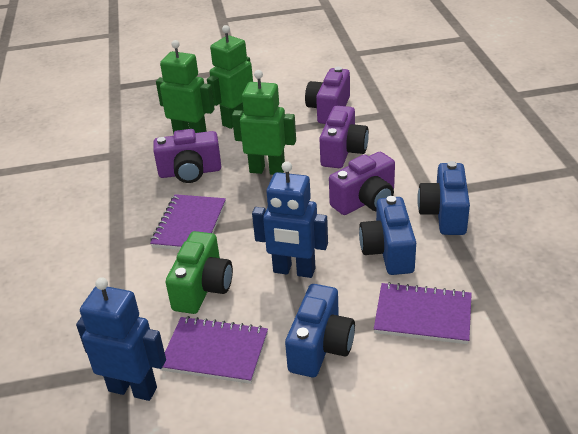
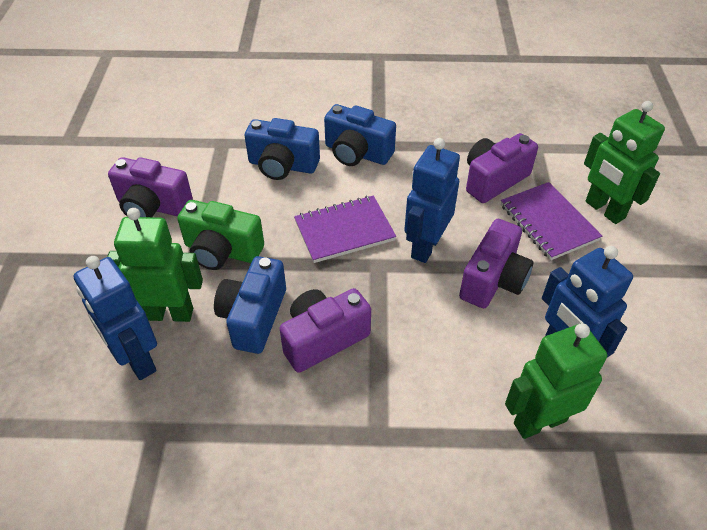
blue robot: [76,277,166,401] [252,161,328,278] = 2 -> [73,256,157,380] [404,138,460,263] [542,246,633,358] = 3
purple notebook: [150,194,226,250] [160,316,268,384] [374,282,472,344] = 3 -> [294,195,396,263] [501,182,602,260] = 2

